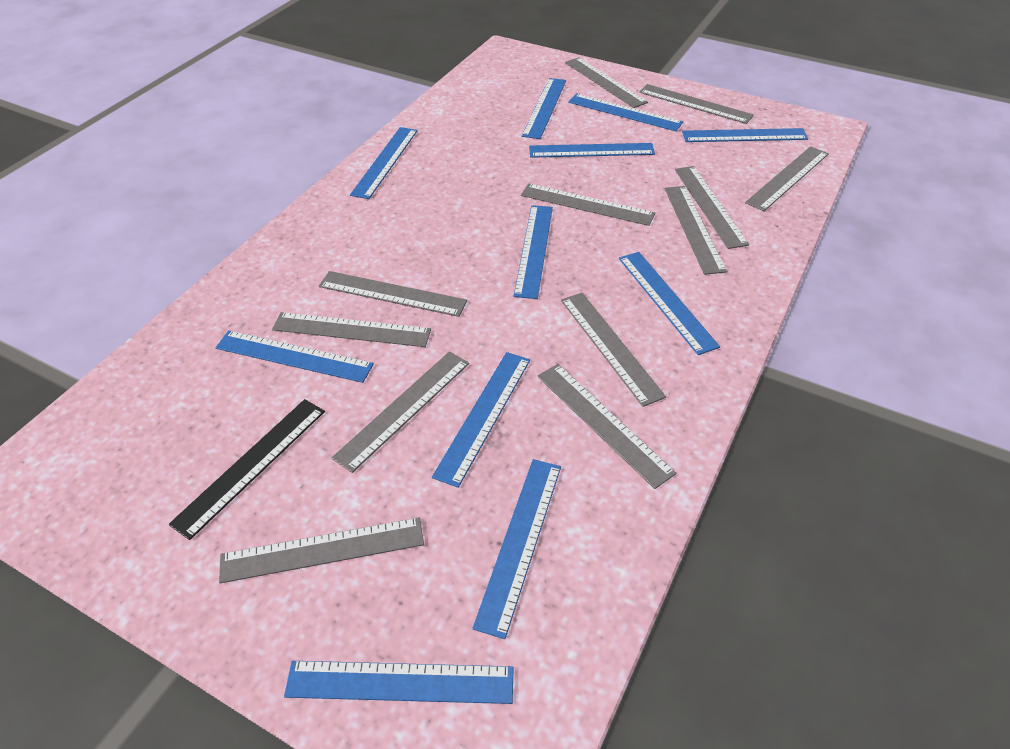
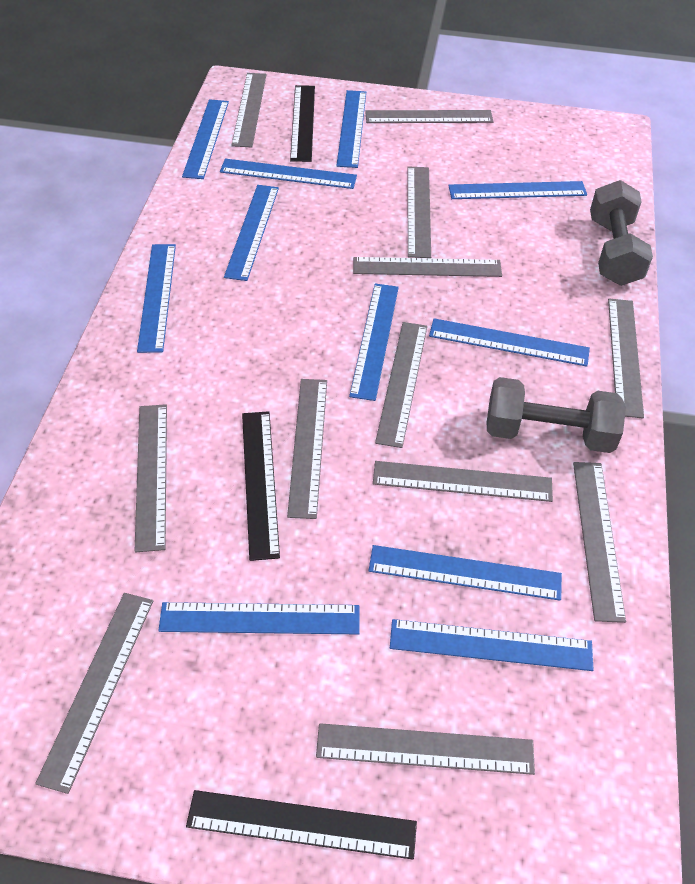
black ruler: [169,399,325,540] = 1 -> [186,790,417,860] [242,411,280,561] [290,85,315,162] = 3
grey dumbbell: none = 0 -> [487,377,626,453] [590,180,653,286] = 2

